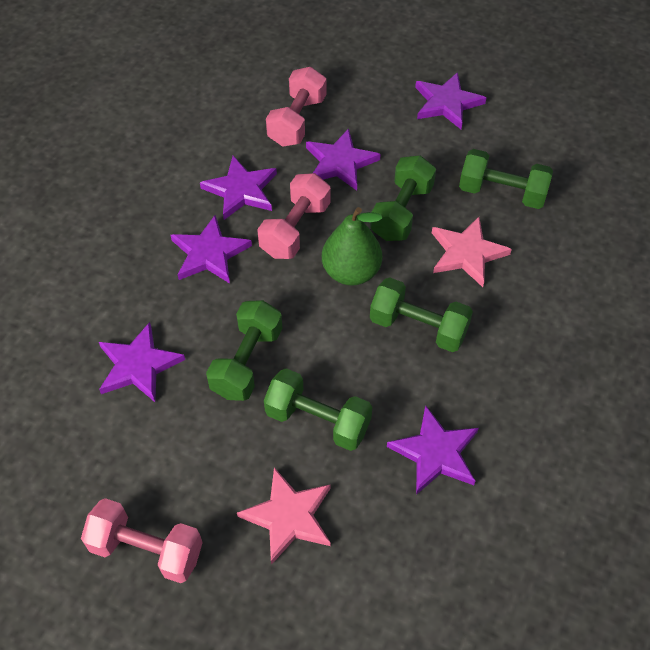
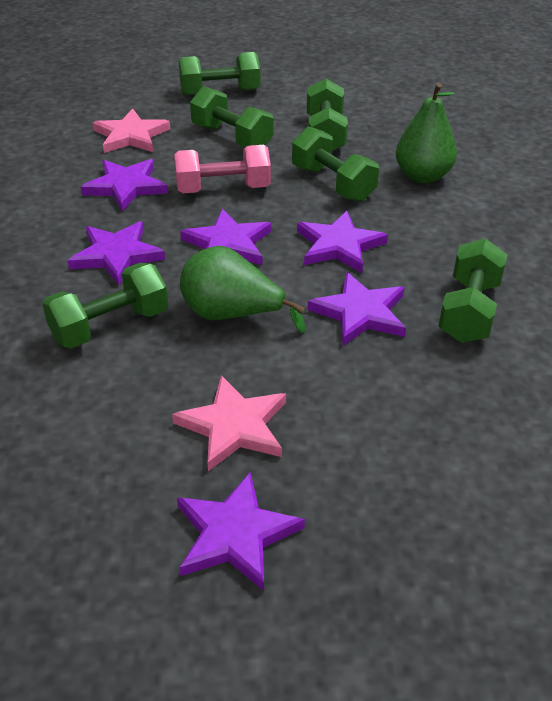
green dumbbell: [206,300,282,401] [264,368,372,451] [370,155,436,241] [370,277,473,352] [459,149,553,209] = 5 -> [42,263,168,349] [179,52,260,95] [190,86,273,148] [292,126,379,202] [307,78,348,151] [438,239,508,343] = 6
green pear: [322,207,382,286] = 1 -> [180,246,306,333] [396,83,457,183] = 2
pink dumbbell: [81,498,203,583] [257,173,331,259] [266,67,326,147] = 3 -> [174,145,271,193] = 1

